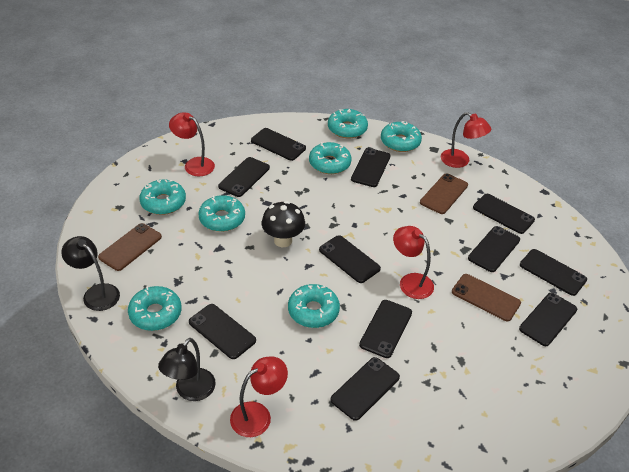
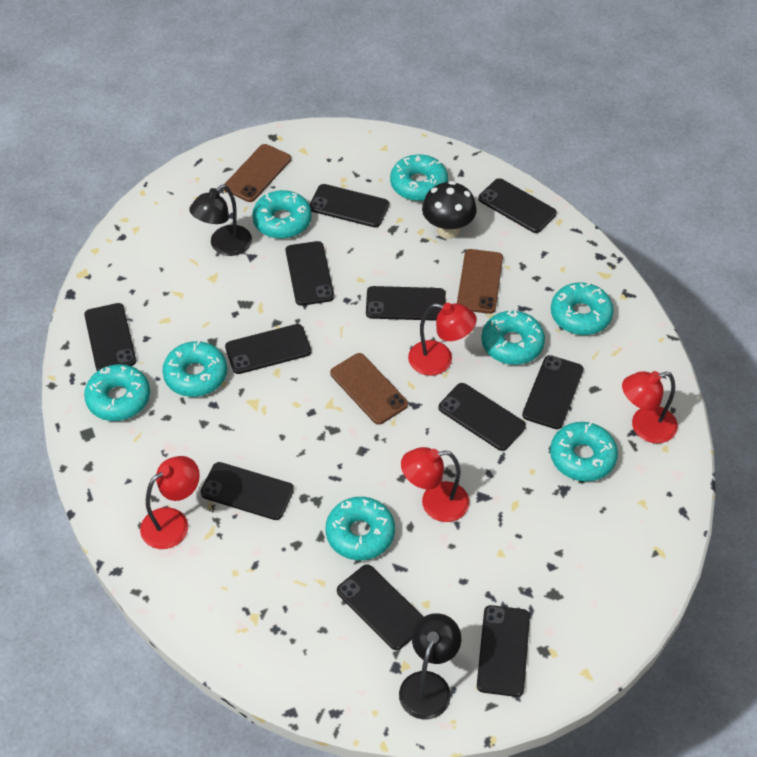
turquoise donut: [128,286,182,331] [139,179,186,215] [198,195,245,232] [288,284,340,328] [309,142,352,174] [328,109,368,138] [381,121,422,152] = 7 -> [84,364,150,421] [162,341,227,397] [252,190,312,239] [326,497,395,560] [390,154,448,201] [481,310,545,365] [550,422,618,482] [551,283,614,335] = 8

